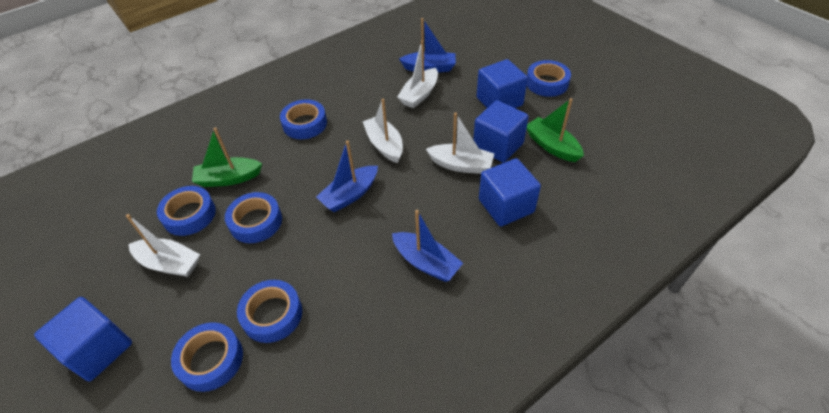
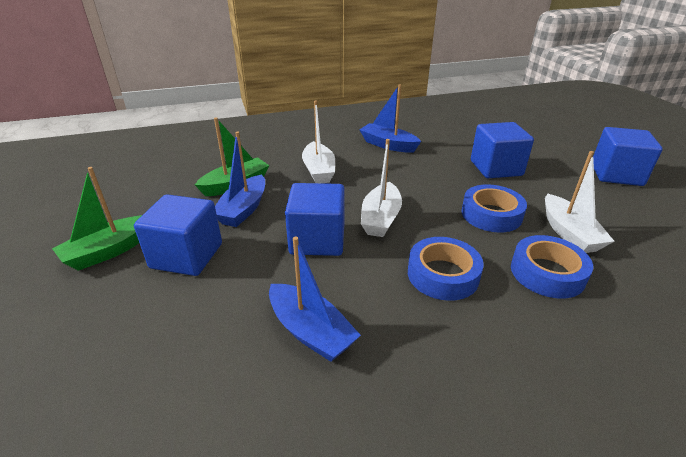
blue tape: [157,186,216,236] [171,322,243,392] [225,192,282,243] [237,280,302,343] [280,99,327,139] [527,60,571,97] = 6 -> [408,237,484,301] [461,184,527,233] [511,235,593,298] = 3
white boat: [126,214,200,277] [363,99,403,163] [397,40,438,108] [426,112,494,174] = 4 -> [302,100,335,183] [361,139,402,237] [545,151,615,253] = 3

